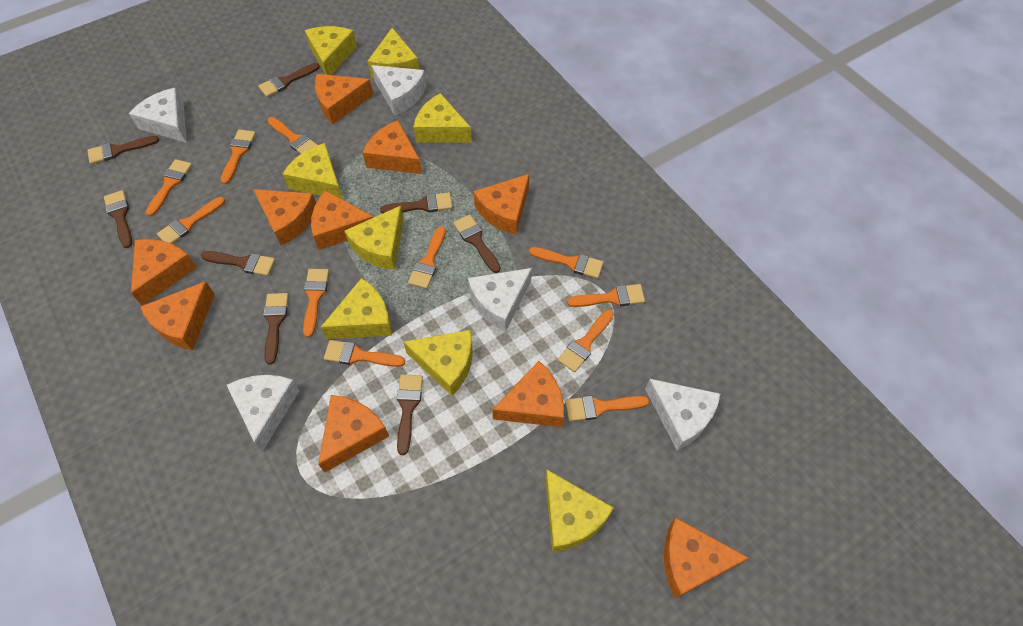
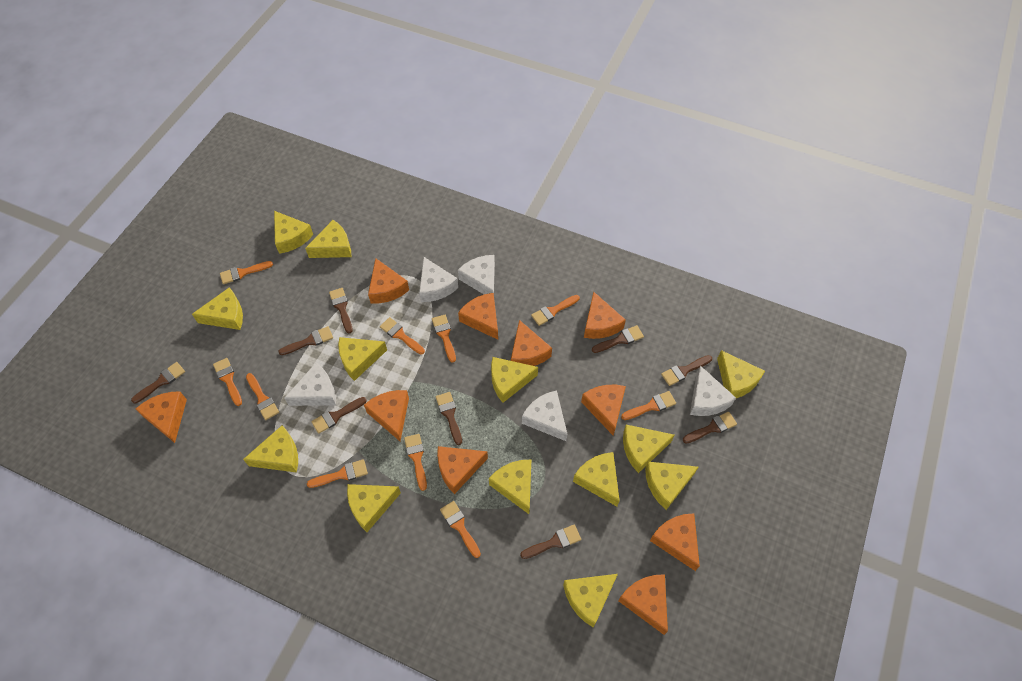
brown brush: [87,136,159,164] [104,190,132,248] [201,251,275,276] [258,63,320,97] [263,293,288,365] [380,192,452,214] [397,375,423,455] [453,215,501,273] = 8 -> [131,362,185,403] [278,326,333,355] [311,397,367,434] [329,288,353,333] [436,392,462,445] [520,525,581,559] [592,325,644,353] [661,355,712,386] [683,412,737,444] = 9
orange brush: [146,159,192,217] [157,197,225,244] [220,129,256,184] [268,117,317,154] [303,269,329,337] [324,340,405,367] [408,226,446,289] [529,247,603,279] [558,309,614,372] [565,395,650,421] [567,284,645,307] = 11 -> [213,358,242,406] [220,261,273,284] [246,373,279,420] [307,459,368,488] [380,317,425,355] [404,434,427,491] [432,315,456,363] [440,501,481,558] [531,295,580,326] [621,391,676,420] = 10
yellow cheese: [283,143,343,200] [305,26,357,75] [321,278,392,339] [345,206,404,270] [368,28,419,78] [403,330,473,396] [414,93,472,142] [545,470,614,552] = 8 -> [192,287,243,330] [243,425,298,473] [274,211,313,254] [305,220,351,258] [338,337,387,381] [347,484,401,532] [489,459,532,514] [491,357,538,403] [563,574,618,628] [573,452,620,506] [623,425,675,473] [645,462,698,510] [717,350,765,398] = 13

